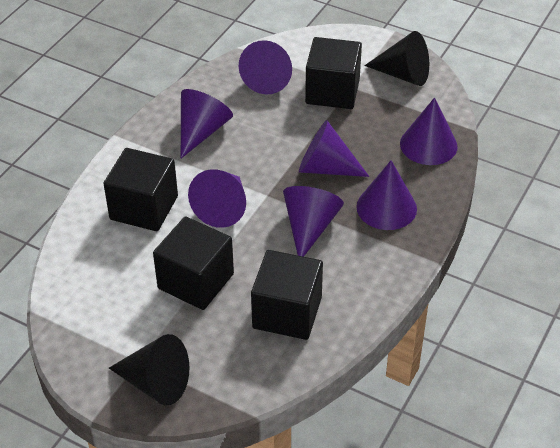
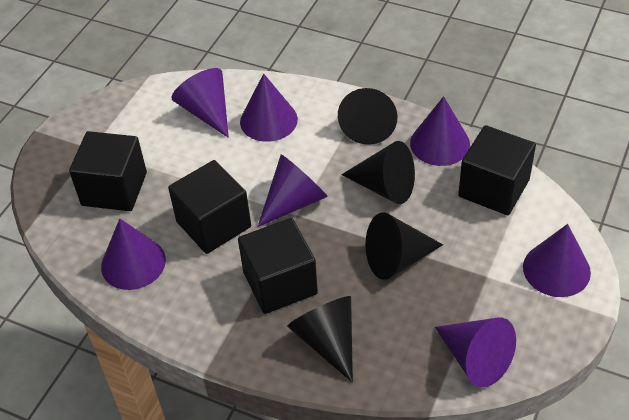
black cone: [109,334,189,405] [364,31,429,86] = 2 -> [287,296,353,383] [338,88,398,145] [341,141,415,204] [365,212,443,280] = 4

